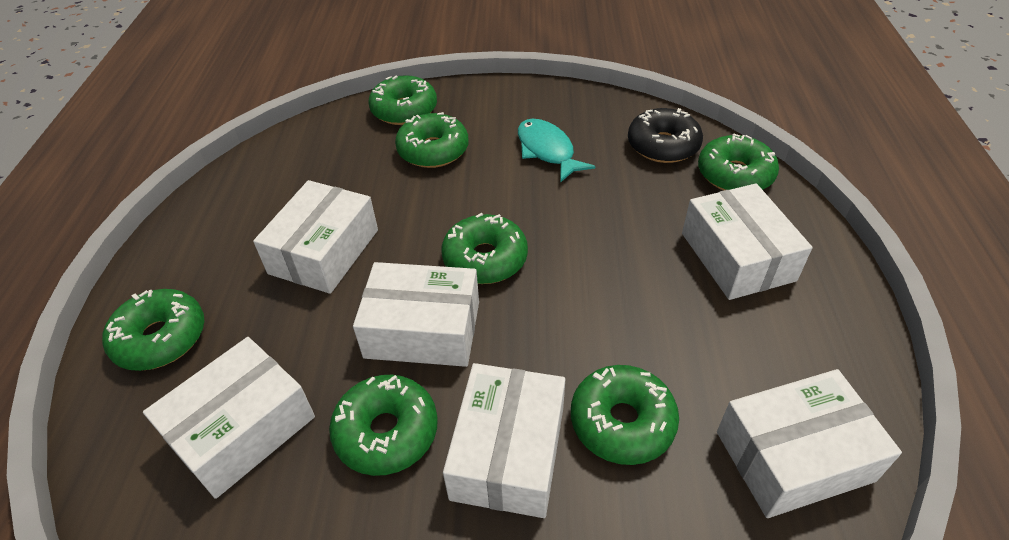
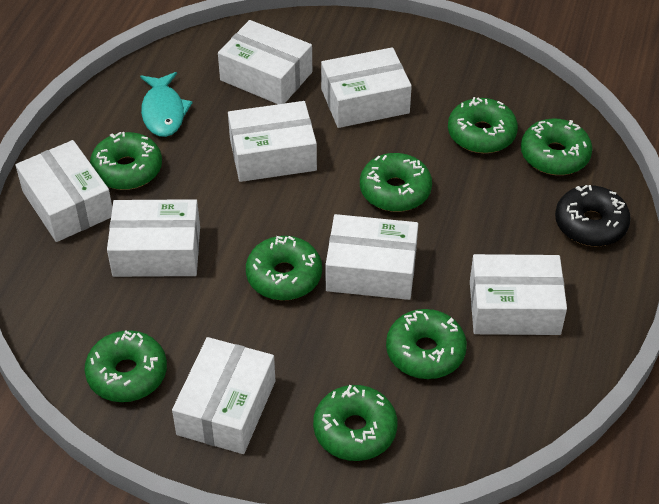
green donut: [102,289,204,371] [329,375,438,476] [368,75,437,125] [395,112,468,168] [441,213,528,284] [571,365,679,465] [698,133,779,191] = 7 -> [85,330,167,402] [90,132,162,190] [246,236,322,300] [313,385,397,461] [360,153,432,212] [386,309,467,379] [448,97,518,153] [521,119,593,175] = 8
white box: [143,337,315,499] [253,180,378,294] [353,262,479,367] [443,363,565,518] [682,183,813,300] [717,369,902,518] = 6 -> [15,140,112,242] [107,199,200,277] [172,337,275,454] [218,20,312,104] [228,101,317,182] [321,47,412,128] [326,214,418,300] [470,254,567,335] = 8

